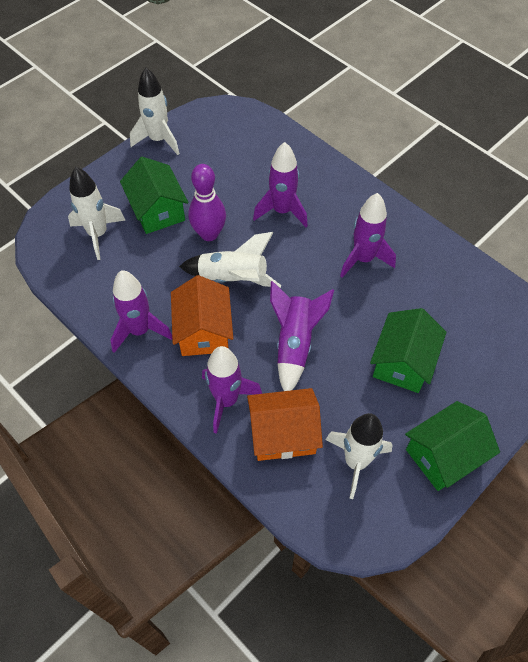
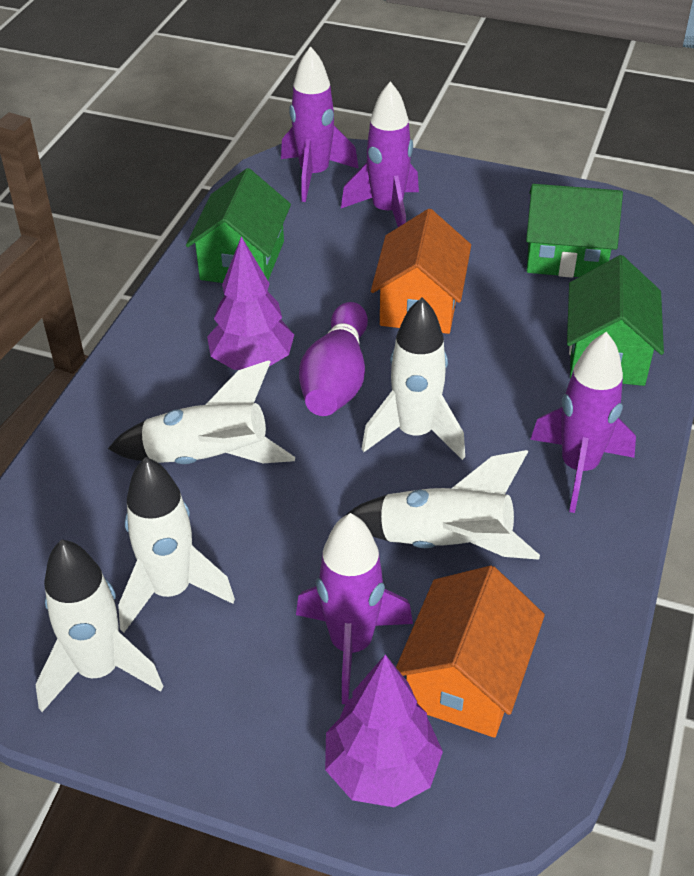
purple rocket: [111,270,172,353] [202,346,262,434] [253,142,308,227] [270,281,334,391] [340,193,396,278] = 5 -> [281,46,359,202] [296,513,413,704] [341,81,419,227] [530,332,636,513] = 4
purple tree: none = 0 -> [207,237,294,370] [325,655,443,807] = 2
white rocket: [68,167,126,260] [130,68,180,155] [179,232,281,288] [326,413,392,499] = 4 -> [35,539,163,712] [108,360,295,464] [118,457,235,633] [345,450,540,560] [362,298,465,460] = 5

